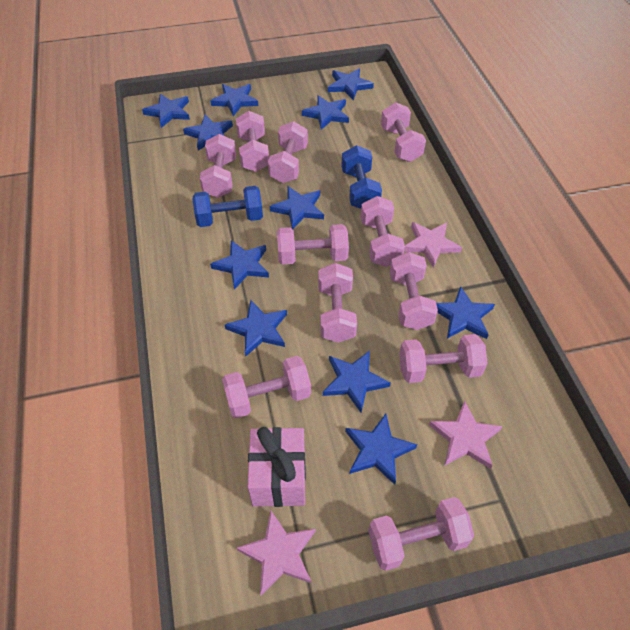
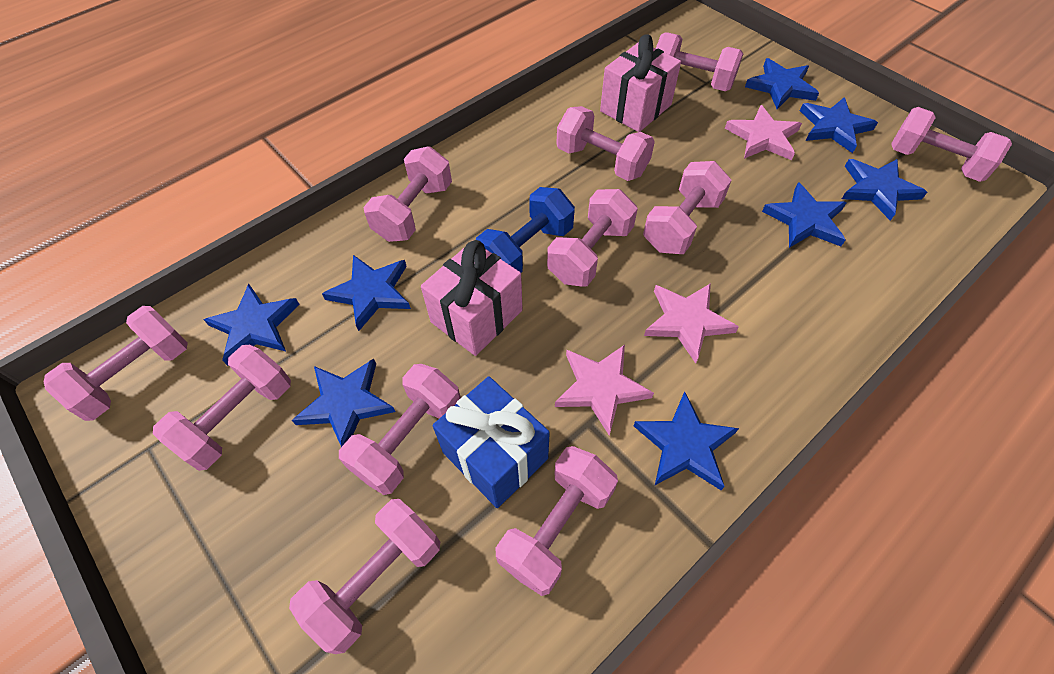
blue dumbbell: [193,186,263,227] [341,145,382,209] = 2 -> [476,187,575,272] = 1
blue gift: none = 0 -> [432,376,550,508] = 1
blue star: [142,94,190,128] [183,115,233,151] [210,84,258,116] [210,240,269,289] [225,300,287,356] [270,186,324,229] [302,95,349,130] [323,351,391,413] [328,68,374,100] [345,414,417,485] [436,286,495,339] = 11 -> [204,284,300,366] [292,358,395,447] [322,255,411,331] [634,392,739,490] [745,58,819,109] [762,182,847,248] [800,97,878,153] [842,159,927,221] = 8
pink gift: [247,427,306,507] = 1 -> [421,240,523,356] [600,34,681,132] = 2

